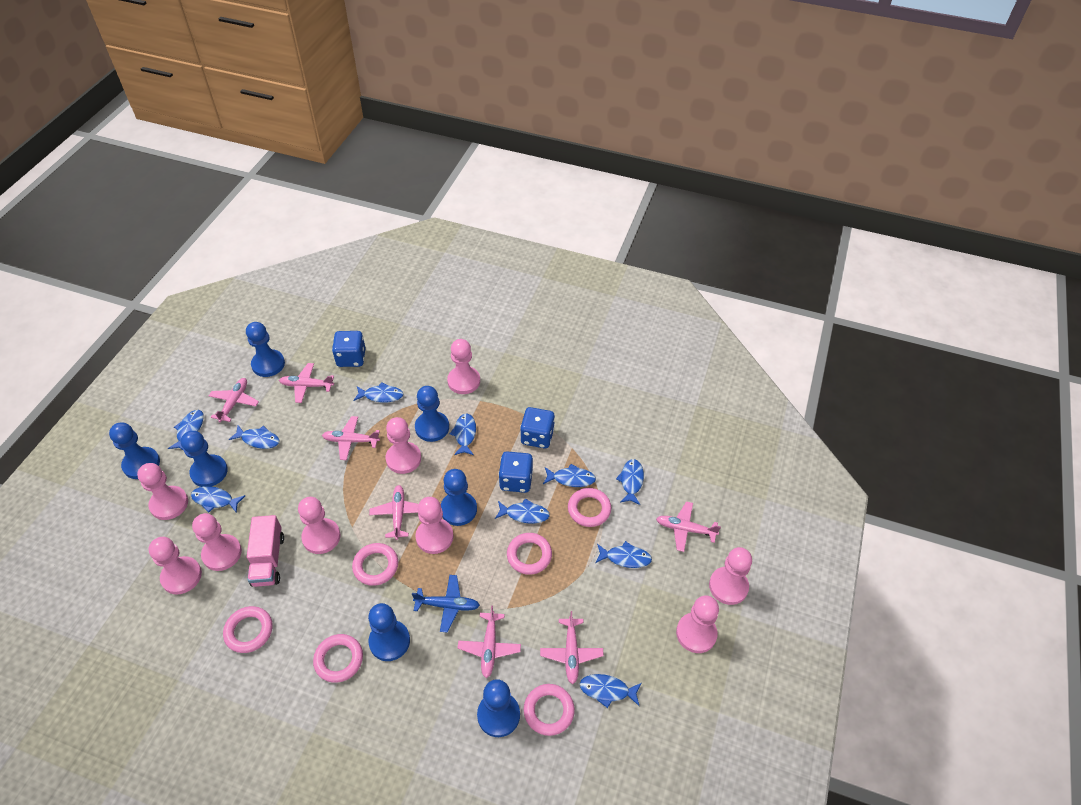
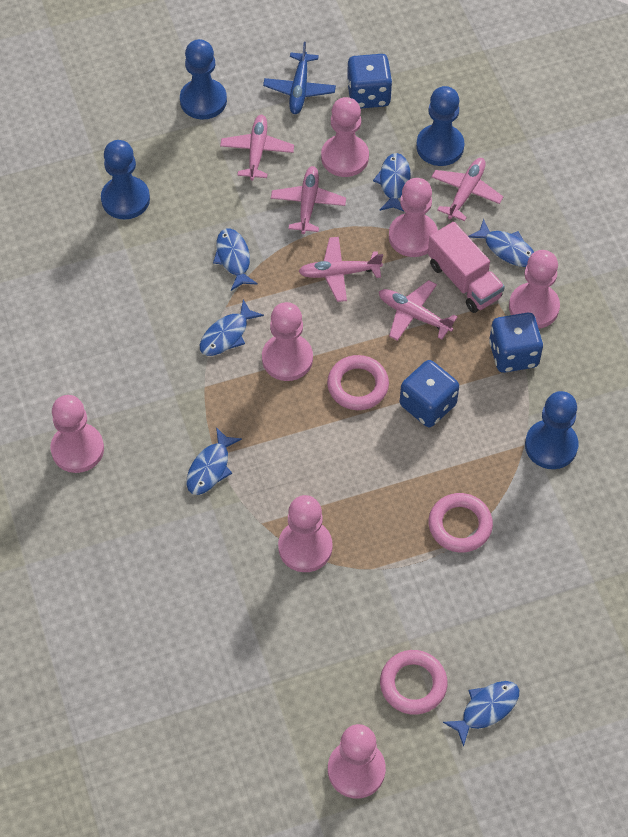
blue fish: [168,410,204,451] [191,486,245,513] [228,425,280,449] [354,382,403,403] [450,413,476,455] [495,498,550,524] [543,464,596,487] [579,674,641,708] [595,541,652,568] [616,459,644,505] = 10 -> [187,427,242,495] [200,300,264,356] [213,228,258,291] [373,153,411,212] [443,681,519,747] [468,219,534,267] = 6
blue pawn: [109,423,160,479] [181,431,228,487] [246,322,285,377] [368,603,410,661] [415,386,449,442] [441,469,477,526] [477,679,520,737] = 7 -> [101,140,150,220] [180,39,227,120] [416,86,464,166] [525,391,578,469] = 4
pink pawn: [137,463,188,520] [148,537,202,594] [192,513,242,571] [298,497,340,554] [386,417,421,474] [415,497,454,554] [447,339,480,394] [676,595,719,653] [709,547,752,605] = 9 -> [51,395,104,473] [262,302,313,381] [278,495,333,572] [321,97,369,177] [328,724,386,798] [389,178,438,257] [509,250,560,329] = 7
pink plane: [209,378,259,422] [279,363,334,403] [322,416,380,460] [369,485,419,540] [458,605,521,678] [540,611,604,684] [656,501,721,552] = 7 -> [220,115,294,180] [271,166,346,234] [298,237,383,302] [379,280,458,341] [431,158,503,221] = 5
pink ring: [223,606,273,653] [313,634,363,683] [352,543,398,586] [507,533,552,575] [524,684,575,736] [568,488,611,527] = 6 -> [327,355,389,410] [380,650,448,715] [428,493,493,552] = 3

